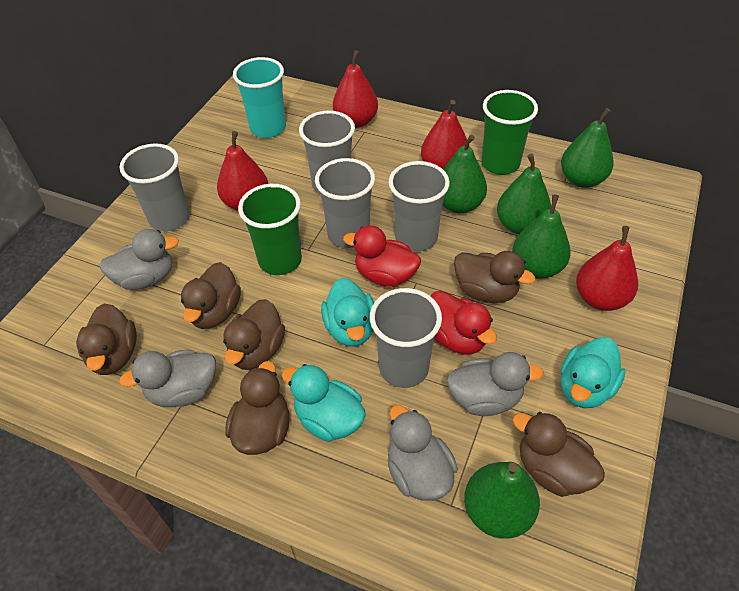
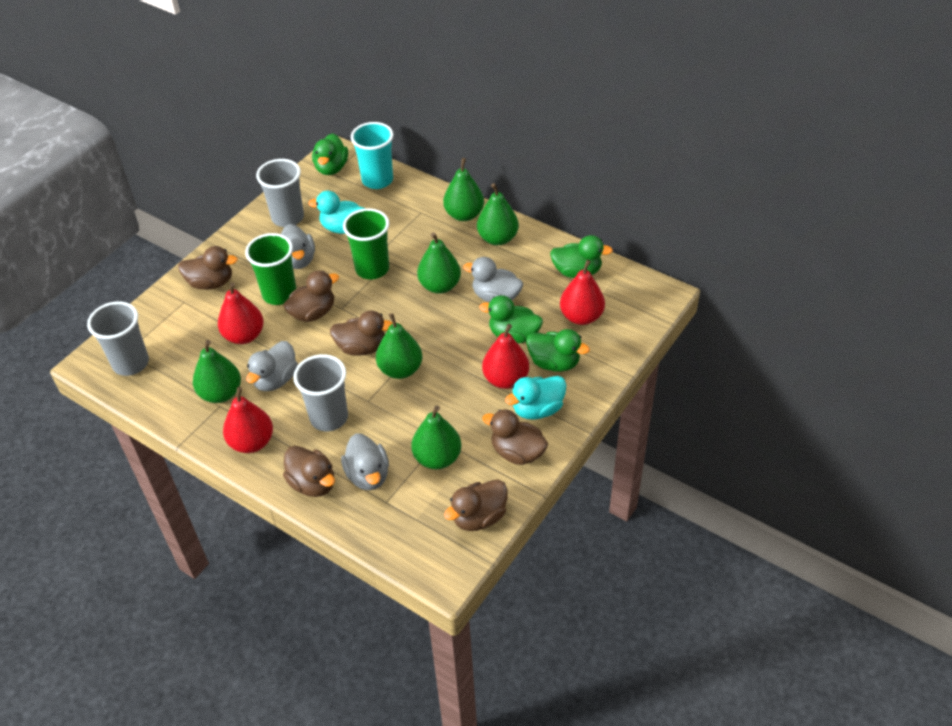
green duck: none = 0 -> [312,133,348,175] [479,295,543,343] [526,329,590,372] [550,235,613,278] = 4
green pear: [443,135,487,213] [464,462,540,539] [497,154,551,234] [512,195,571,278] [561,108,614,188] = 5 -> [193,340,241,403] [376,313,422,379] [411,406,461,469] [417,232,461,294] [443,158,484,221] [477,183,519,245] = 6
grey cup: [119,144,190,231] [299,110,355,194] [315,158,375,248] [370,288,442,388] [389,161,450,252] = 5 -> [87,301,149,376] [256,159,304,227] [293,354,348,431] = 3
red duck: [343,225,421,287] [431,291,497,354] = 2 -> none = 0
turquoise duck: [282,364,366,442] [321,278,374,346] [561,337,626,408] = 3 -> [308,191,366,234] [505,376,566,420] = 2

